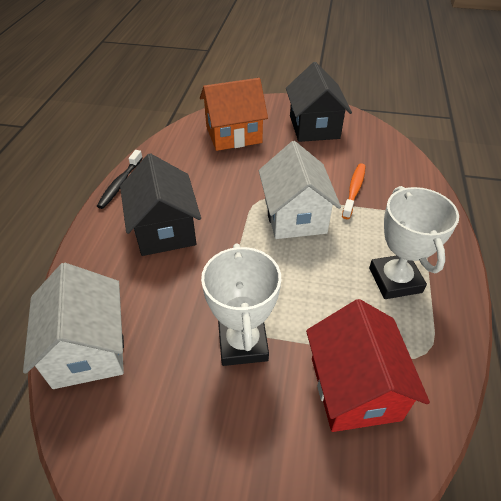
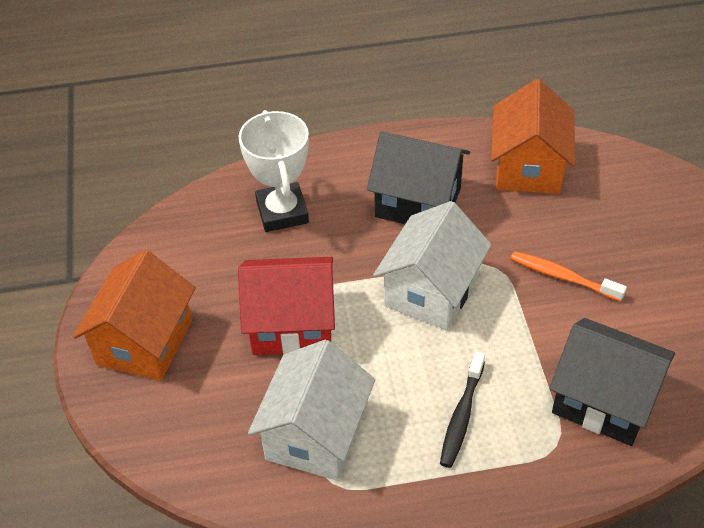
orange house: [200,78,268,151] = 1 -> [73,250,196,381] [491,79,575,194] = 2
white trophy: [201,243,281,366] [369,186,459,299] = 2 -> [239,110,309,232] = 1

